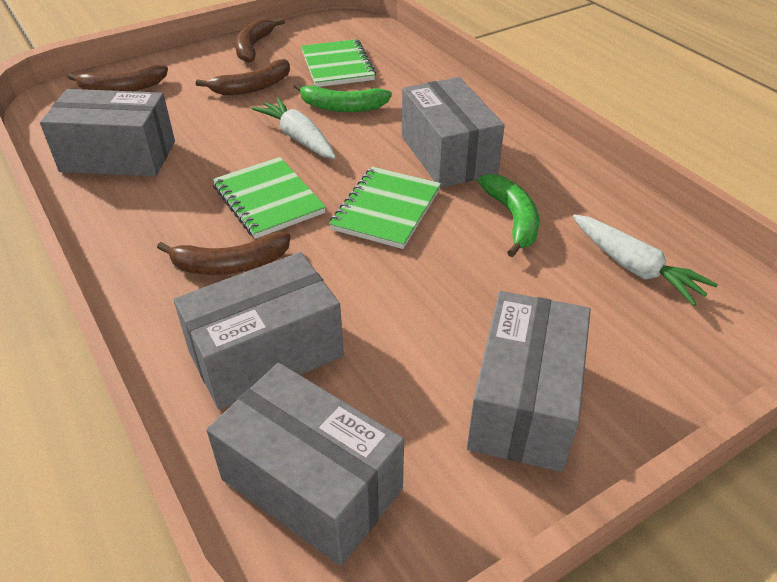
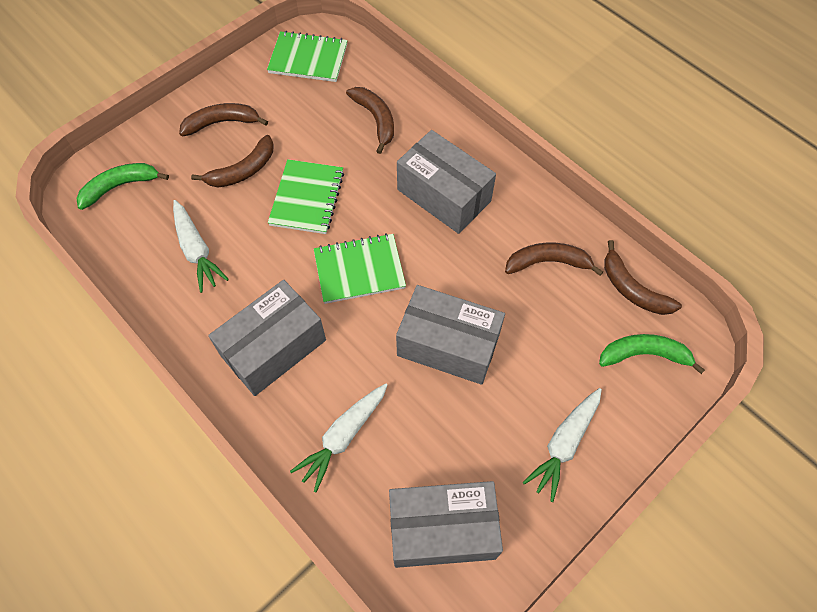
brown banana: [67,65,168,91] [157,232,291,275] [196,59,290,95] [235,18,285,63] = 4 -> [179,103,268,136] [191,135,274,187] [346,87,394,154] [505,243,603,276] [604,240,682,315] = 5
grey box: [40,89,175,177] [174,252,344,410] [206,363,404,566] [402,77,505,188] [467,291,591,472] = 5 -> [208,280,326,396] [389,481,503,568] [396,285,505,385] [397,130,496,234] = 4
white carrot: [252,98,336,159] [572,214,718,306] = 2 -> [173,200,229,293] [290,383,388,492] [522,388,602,502] = 3

